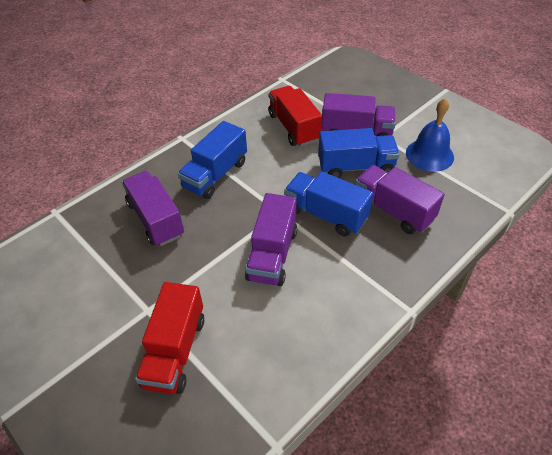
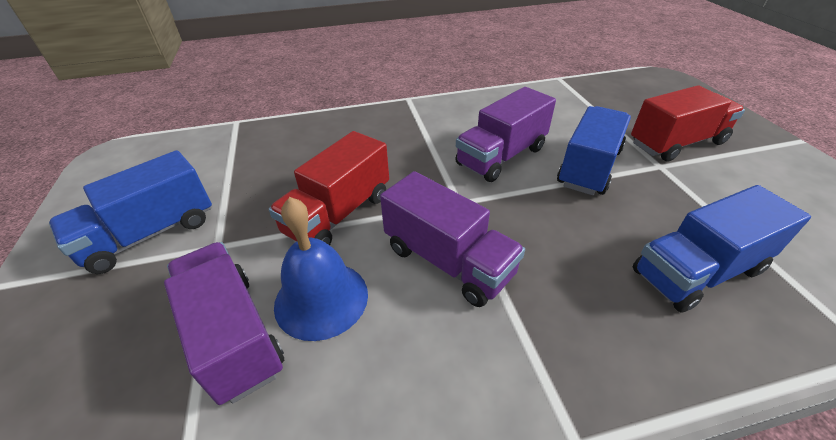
purple truck: [122,171,184,246] [245,193,297,286] [322,93,396,137] [355,165,444,234] = 4 -> [164,242,284,405] [380,171,525,307] [455,87,556,182] = 3

